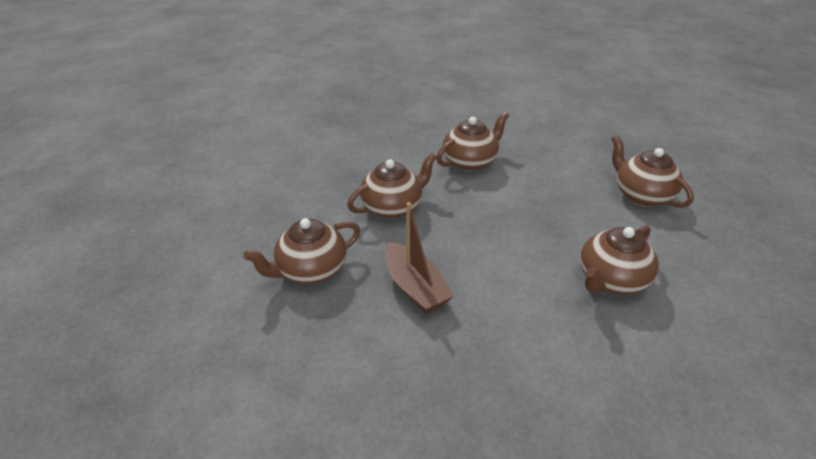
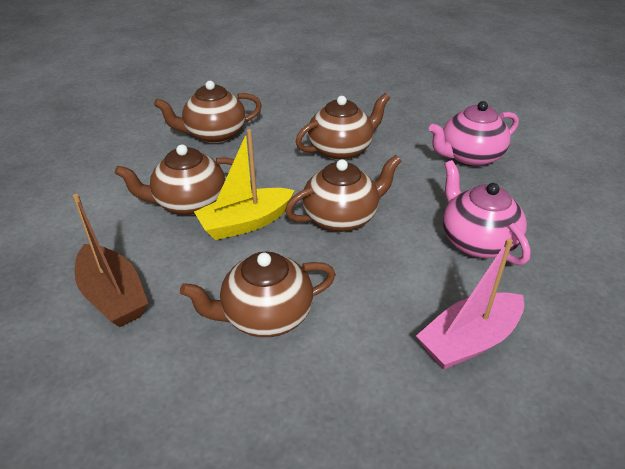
pink boat: none = 0 -> [416,238,524,370] = 1
pink teapot: none = 0 -> [429,101,519,167] [443,160,531,265] = 2
yellow boat: none = 0 -> [194,129,295,240] = 1

